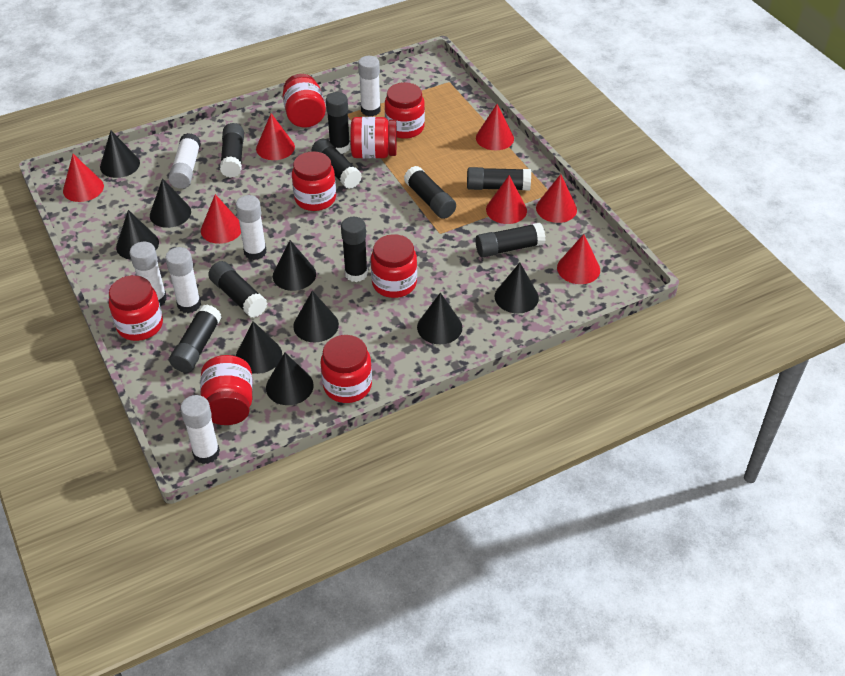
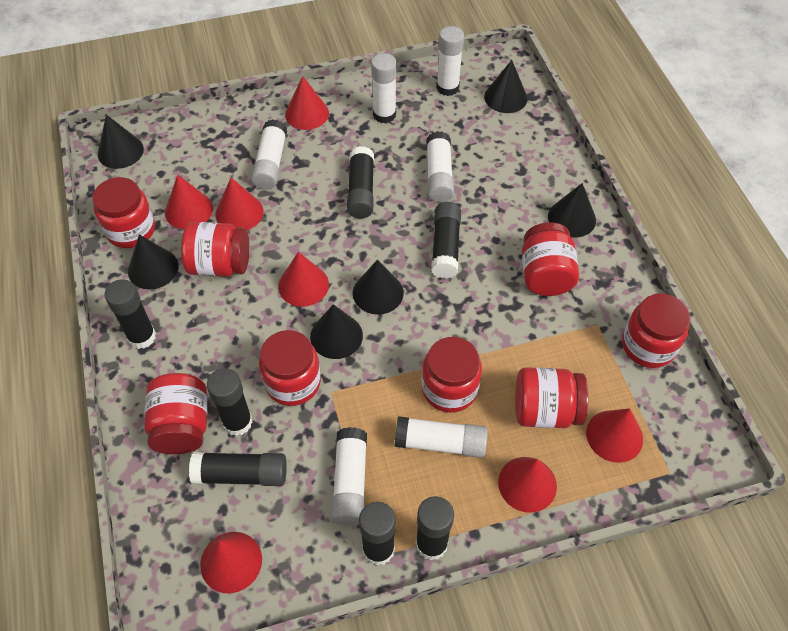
black cone: [100,130,140,178] [116,210,159,260] [150,178,191,228] [236,321,282,374] [266,352,314,405] [273,240,316,291] [293,291,339,342] [417,293,462,344] [495,263,539,314] = 9 -> [98,115,144,169] [128,235,178,289] [310,304,363,359] [353,260,404,315] [484,60,528,113] [548,183,596,238] = 6
black glue stick: [169,304,222,373] [208,261,267,318] [220,123,244,178] [311,139,362,189] [326,92,350,154] [341,217,368,282] [404,166,456,219] [467,167,531,190] [476,223,546,258] = 9 -> [104,279,156,349] [189,452,287,486] [207,368,253,436] [347,146,374,219] [359,502,396,566] [416,496,454,561] [431,202,461,279] = 7

